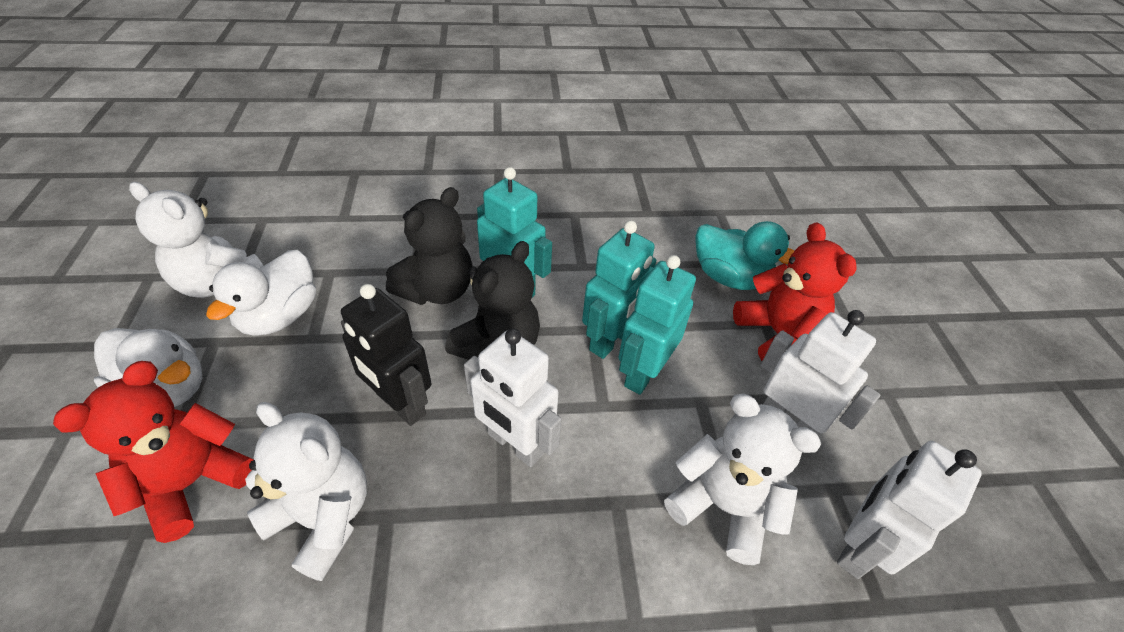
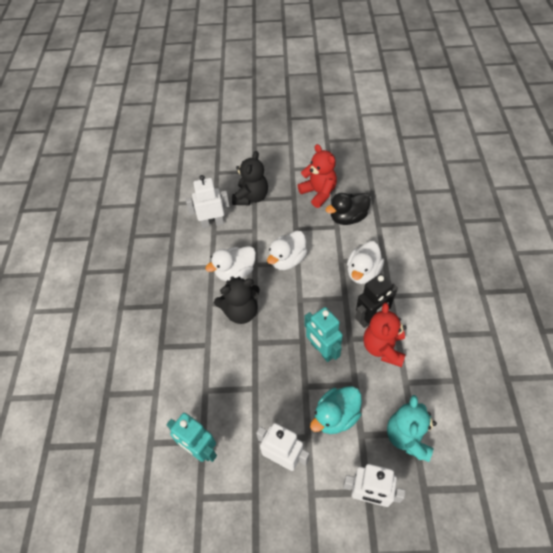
black duck: none = 0 -> [325,193,371,225] = 1
turquoise robot: [477,167,552,297] [582,220,656,359] [619,255,696,395] = 3 -> [167,413,217,462] [304,307,343,362] = 2
turquoise teddy bear: none = 0 -> [387,395,437,462] = 1
white duck: [94,328,202,407] [206,250,316,336] = 2 -> [205,246,256,281] [267,231,307,270] [347,241,384,284] = 3
white teddy bear: [129,182,263,298] [245,402,367,581] [664,394,821,565] = 3 -> none = 0

